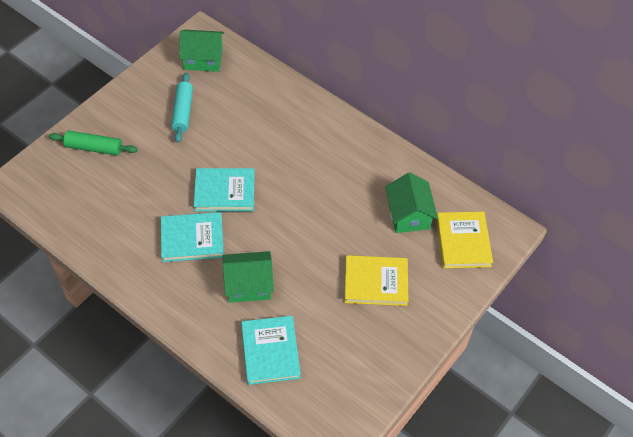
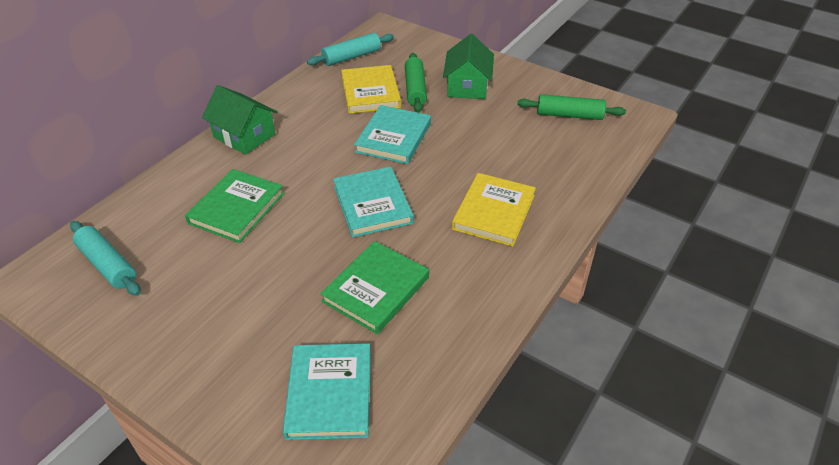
green book: none = 0 -> [185,169,284,243] [320,241,429,334] = 2
green house: [179,30,224,72] [223,251,274,303] [385,172,438,233] = 3 -> [202,85,277,155] [443,34,494,99] = 2
green rolling pin: [48,131,138,156] = 1 -> [405,53,427,113] [517,94,626,120] = 2
turquoise rolling pin: [171,73,193,143] = 1 -> [70,221,141,296] [307,33,394,66] = 2

